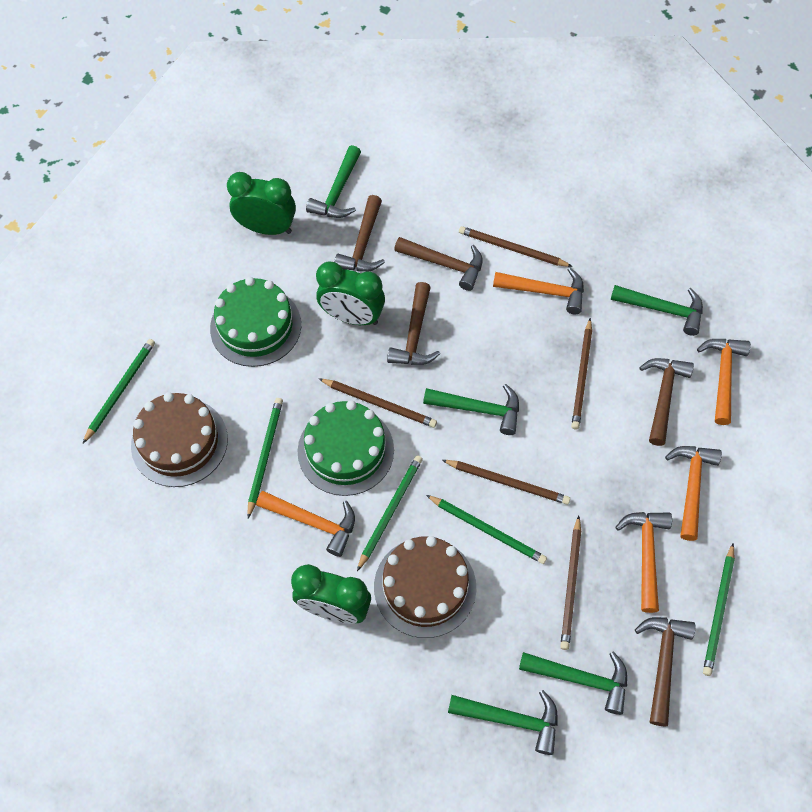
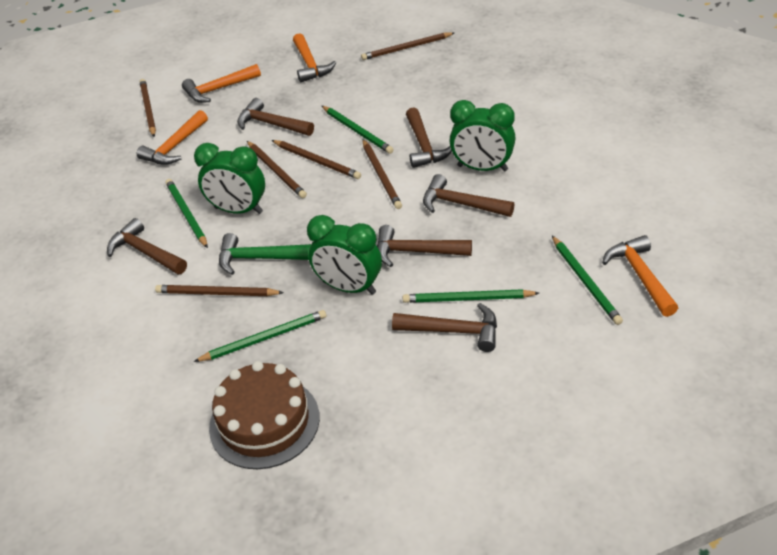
brown cake: [131,392,228,487] [374,536,476,638] = 2 -> [209,361,320,469] = 1
brown hammer: [334,195,385,272] [387,282,440,365] [394,237,483,291] [635,617,696,726] [639,358,694,446] = 5 -> [107,218,187,274] [237,98,314,136] [377,225,472,267] [392,303,497,352] [406,107,452,168] [423,174,515,217] = 6
brown pencil: [319,379,437,428] [442,460,570,505] [459,226,573,267] [560,516,581,650] [571,318,592,430] = 5 -> [140,79,156,137] [155,285,284,296] [247,141,307,198] [272,140,361,179] [361,32,454,60] [363,139,402,209] = 6
green cake: [210,277,301,367] [298,400,394,496] = 2 -> none = 0
green hammer: [306,145,361,218] [423,384,519,435] [448,690,558,755] [519,651,627,715] [611,285,703,336] = 5 -> [219,233,312,275] = 1
orange hammer: [256,491,355,557] [493,268,584,314] [615,512,672,613] [665,446,722,541] [697,339,751,425] = 5 -> [137,110,208,165] [182,64,261,103] [293,33,336,82] [602,235,678,317] = 4

